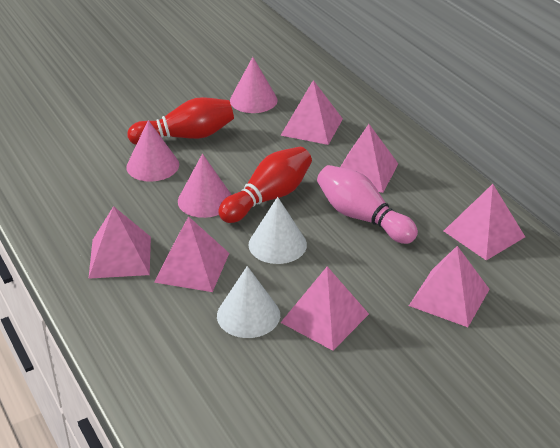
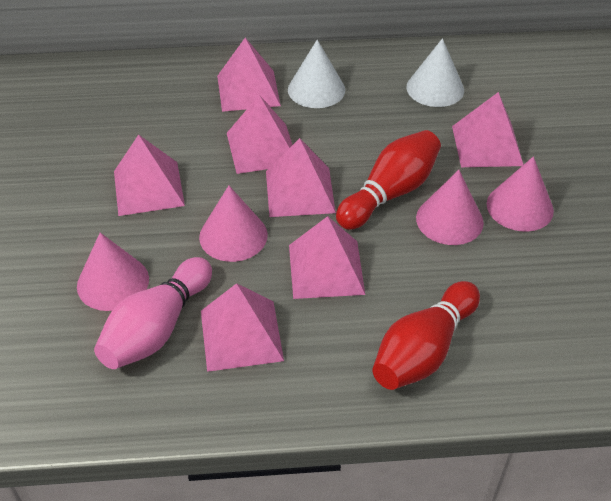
pink cone: [126,120,179,182] [178,154,231,218] [230,57,278,113] = 3 -> [77,233,149,311] [199,186,268,262] [416,170,484,245] [487,156,554,232] = 4

